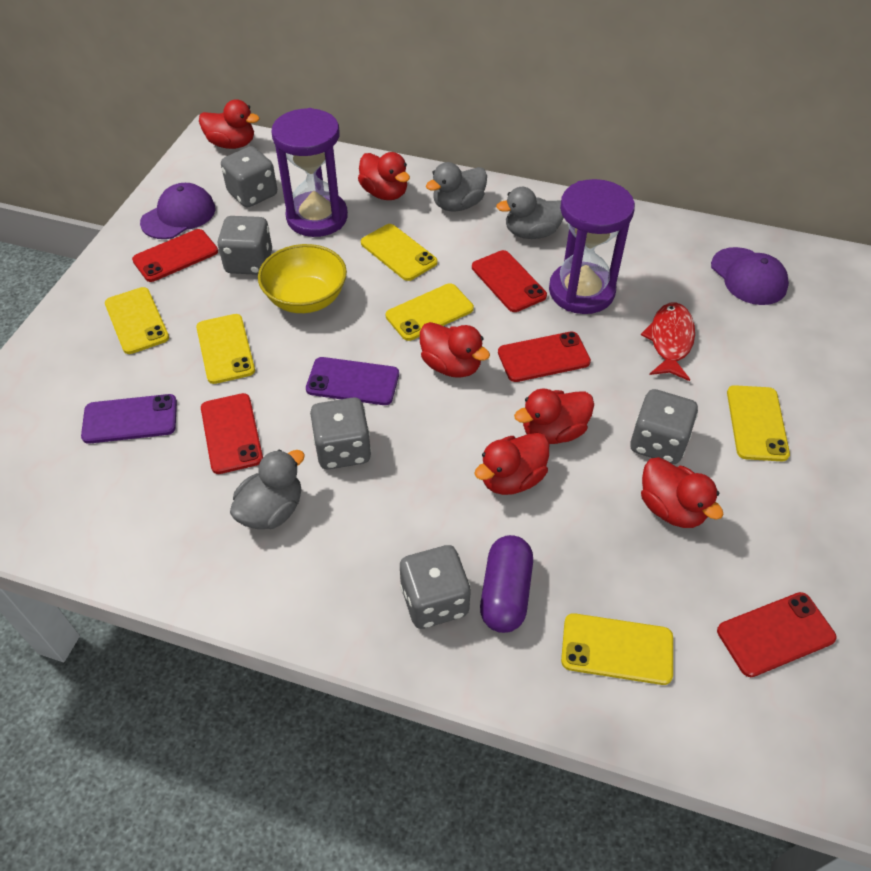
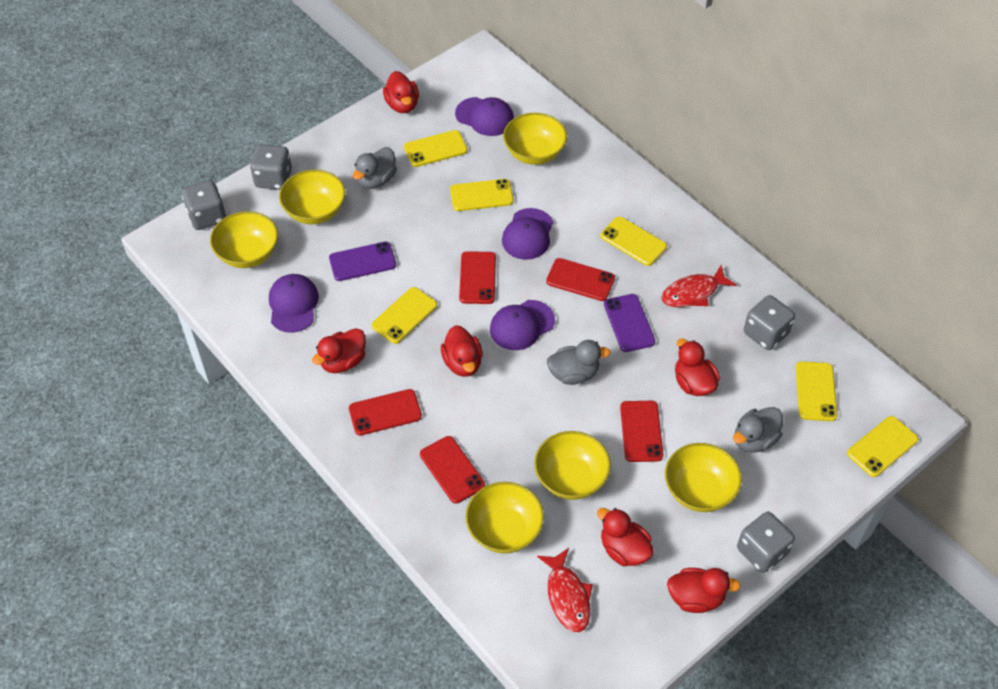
grey dice: [217,216,272,275] [221,146,277,207] [310,398,371,470] [400,545,471,629] [630,389,698,464] = 5 -> [182,180,226,230] [250,144,292,190] [737,512,795,573] [744,295,795,350] = 4
purple cap: [140,183,215,239] [711,247,789,305] = 2 -> [269,274,319,333] [455,97,514,136] [490,300,555,350] [502,208,553,260] = 4
purple capsule: [480,535,533,633] = 1 -> none = 0
purple hourglass: [271,108,348,237] [549,179,635,314] = 2 -> none = 0
red fish: [641,302,695,381] = 1 -> [537,548,593,632] [661,266,737,307] = 2
yellow bowl: [258,244,347,313] = 1 -> [210,211,278,268] [279,170,345,224] [466,482,544,554] [503,113,567,165] [534,431,611,500] [665,443,742,512] = 6

